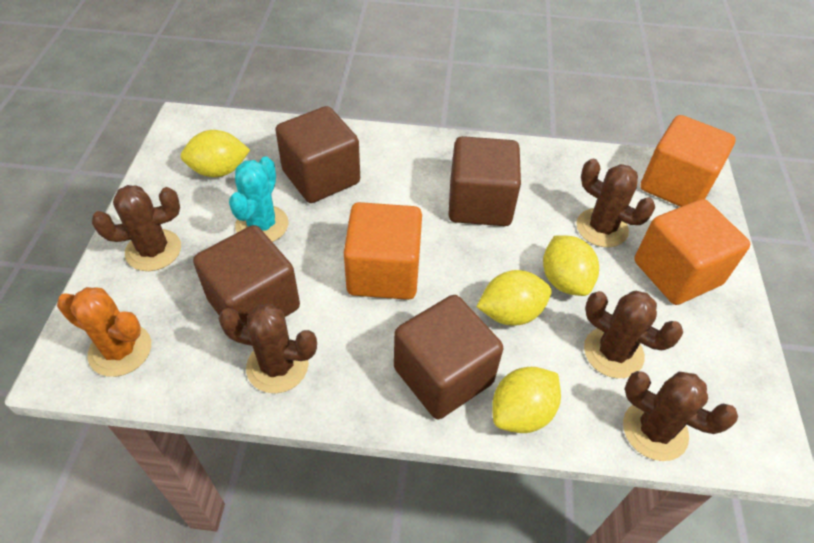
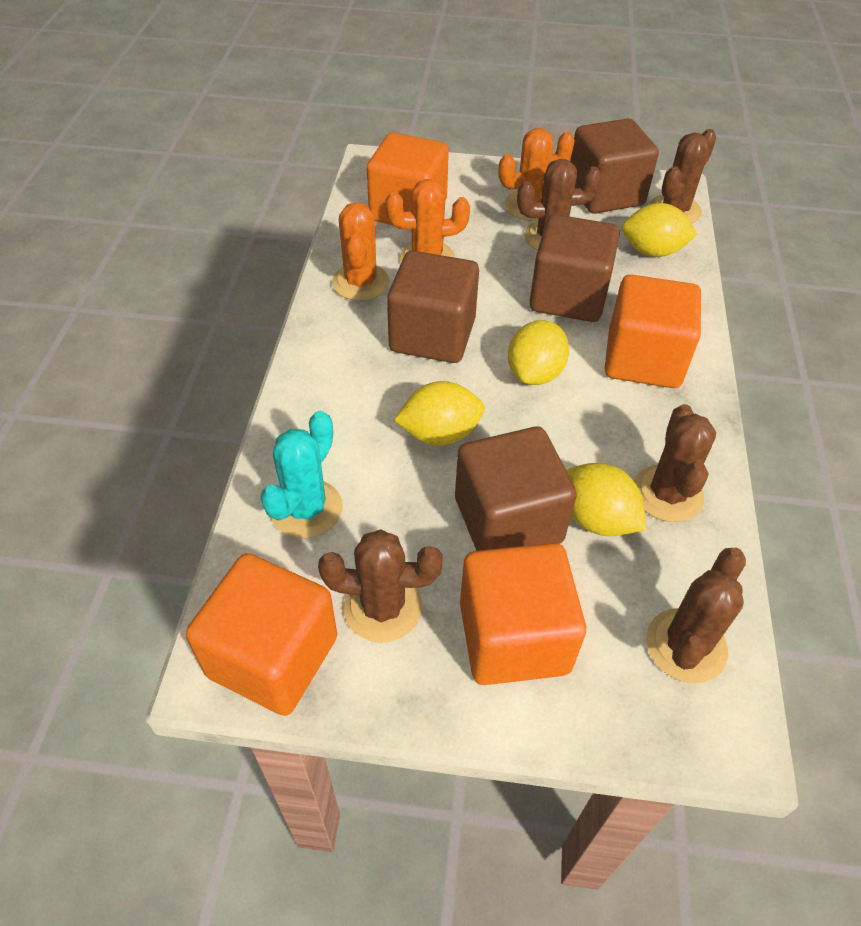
orange cactus: [57,287,151,377] = 1 -> [332,202,389,301] [385,179,470,262] [499,128,575,221] = 3
orange cube: [344,202,422,300] [634,199,750,305] [640,115,736,207] = 3 -> [186,553,337,716] [367,133,449,225] [460,543,586,685] [605,275,701,388] = 4

